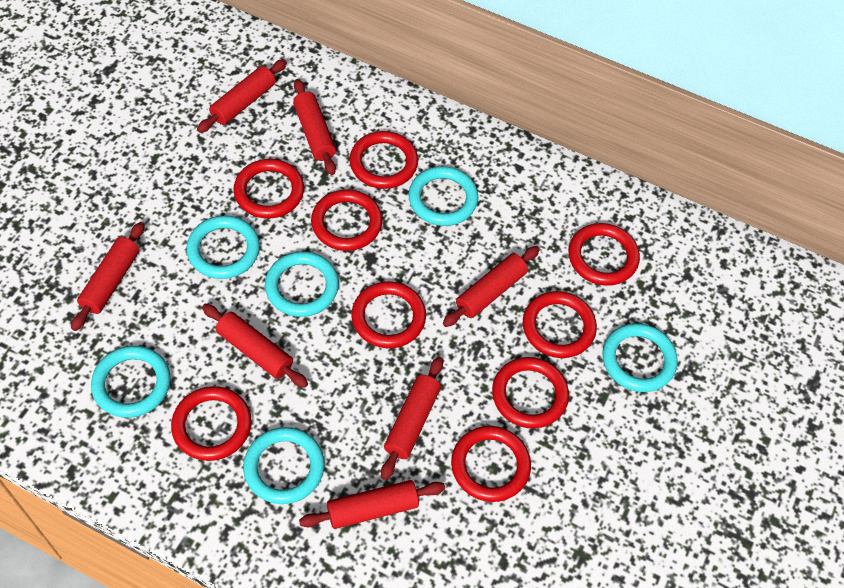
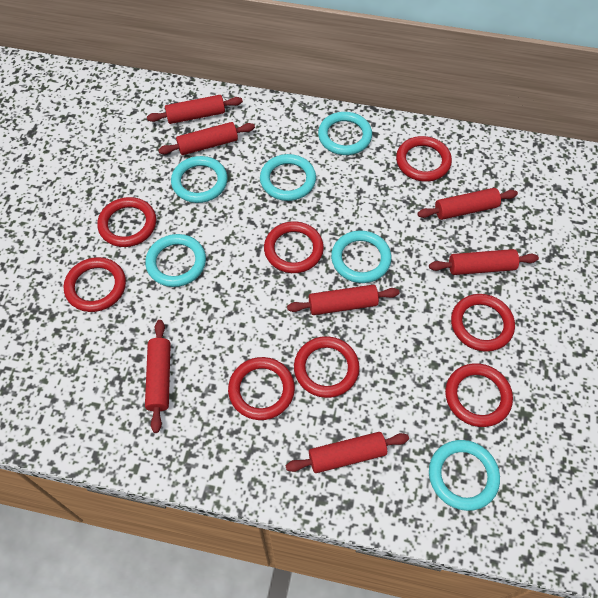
red ring: [171,386,251,461] [234,159,304,218] [311,189,382,251] [349,131,418,189] [351,281,426,348] [451,426,531,502] [492,357,569,429] [523,291,597,358] [568,223,640,286] = 9 -> [64,257,126,312] [97,197,156,247] [228,357,295,420] [264,221,324,273] [294,336,360,398] [396,136,452,182] [445,363,513,427] [451,294,515,352] = 8

